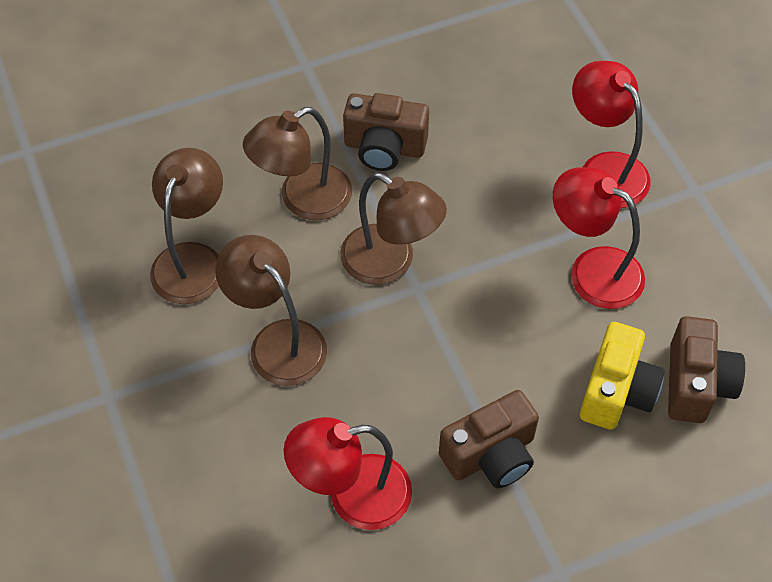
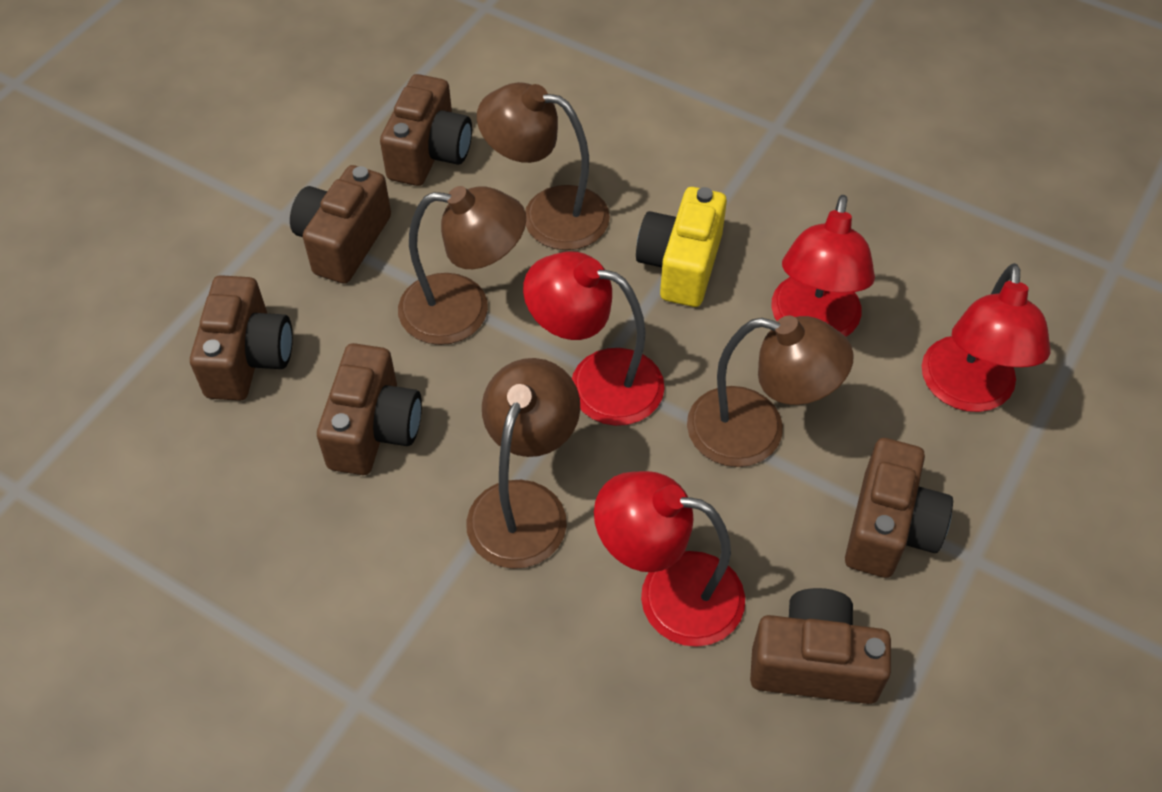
brown camera: [343,93,429,171] [439,390,539,488] [668,316,745,423] = 3 -> [190,275,293,401] [290,165,391,284] [317,343,422,475] [380,74,472,186] [750,588,891,704] [845,438,953,578] = 6
red lamp: [284,417,412,530] [553,167,645,309] [572,61,651,208] = 3 -> [523,251,665,426] [594,471,745,647] [771,195,875,337] [922,263,1051,412] = 4

